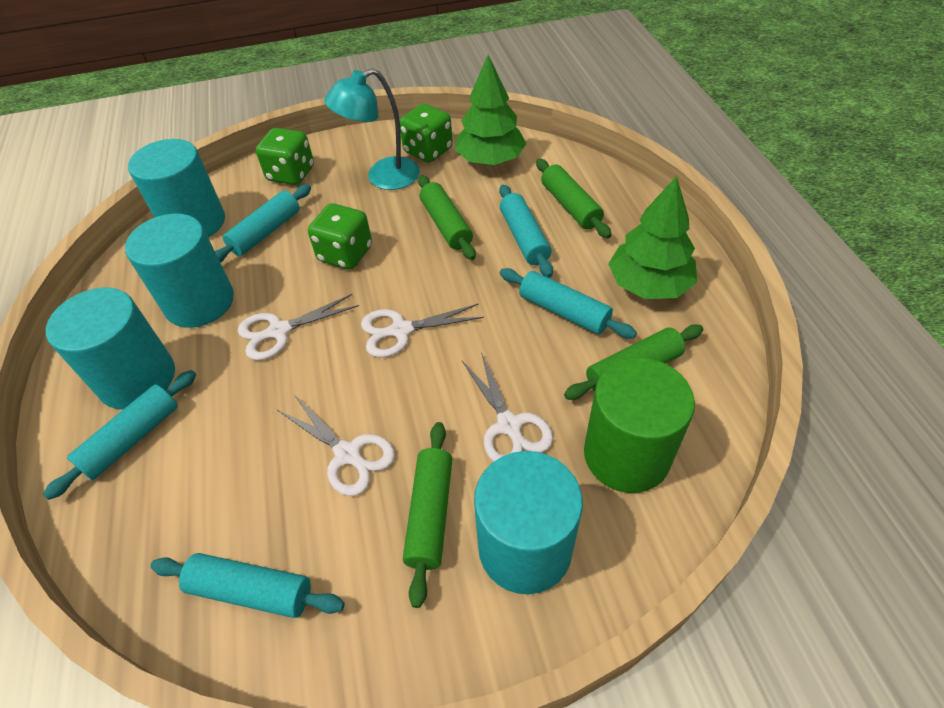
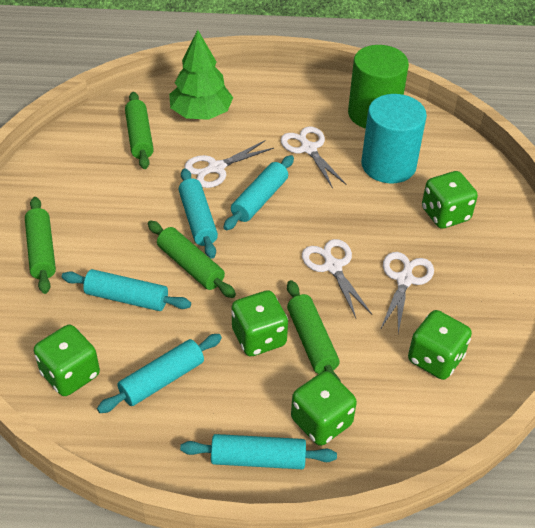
green dice: [256,128,314,185] [308,203,372,269] [399,104,453,163] = 3 -> [34,325,100,396] [231,290,288,356] [291,371,357,446] [408,310,472,380] [422,171,478,229] = 5
green tree: [455,55,527,165] [608,176,697,299] = 2 -> [169,30,233,120] = 1
turquoise cylinder: [46,288,175,409] [125,213,234,328] [128,139,225,237] [474,451,583,594] = 4 -> [361,94,427,183] = 1
turquoise lamp: [324,68,420,190] = 1 -> none = 0

